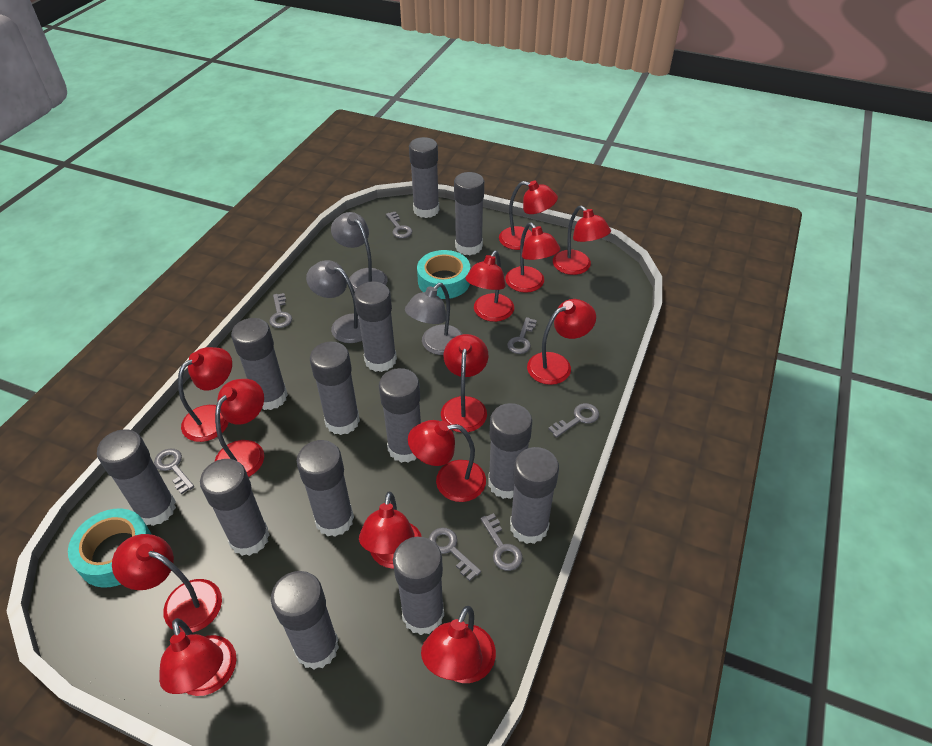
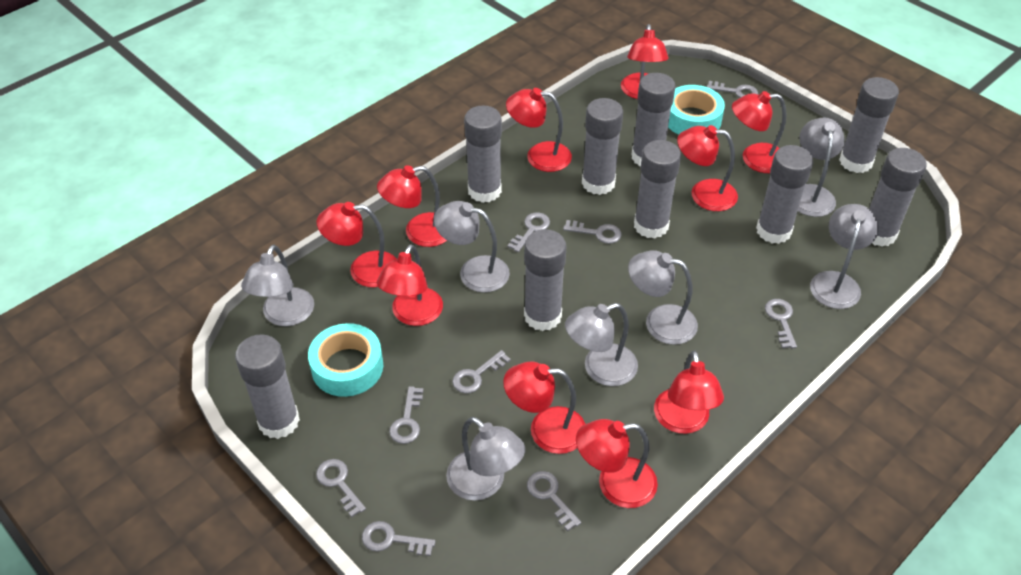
grey glue stick: [97,429,176,526] [200,459,269,556] [231,318,288,410] [271,571,339,670] [297,440,354,537] [310,342,360,435] [354,281,397,372] [379,368,421,463] [393,537,444,635] [409,137,439,218] [454,172,484,255] [488,403,532,499] [510,447,559,544] = 13 -> [235,334,300,439] [464,106,502,203] [524,229,567,331] [582,98,623,195] [631,73,676,166] [634,140,681,239] [756,145,813,244] [839,77,899,173] [869,148,927,247] = 9
grey key: [154,448,194,494] [269,293,292,328] [386,212,412,238] [429,528,481,581] [480,513,523,571] [507,317,537,354] [548,403,599,438] = 7 -> [316,459,366,517] [362,521,436,556] [389,386,423,444] [452,350,511,393] [507,212,550,252] [527,471,581,531] [563,220,622,244] [707,81,758,98] [765,299,797,348] = 9
grey lamp: [306,260,362,343] [331,212,388,291] [405,283,462,355] = 3 -> [241,245,314,326] [434,201,510,293] [446,417,525,501] [565,303,638,386] [628,250,698,345] [798,117,845,217] [810,204,879,309] = 7
red lamp: [112,534,222,633] [159,618,237,696] [178,347,232,442] [214,379,264,477] [359,492,422,569] [408,420,486,502] [421,606,496,683] [441,334,488,433] [465,251,514,322] [499,181,558,250] [505,223,561,293] [527,299,596,385] [553,206,611,275] = 13 -> [317,202,397,287] [377,165,447,247] [377,244,443,326] [503,362,585,454] [506,88,572,172] [576,419,658,508] [621,24,668,99] [654,350,724,434] [677,125,738,211] [732,91,787,173] = 10

